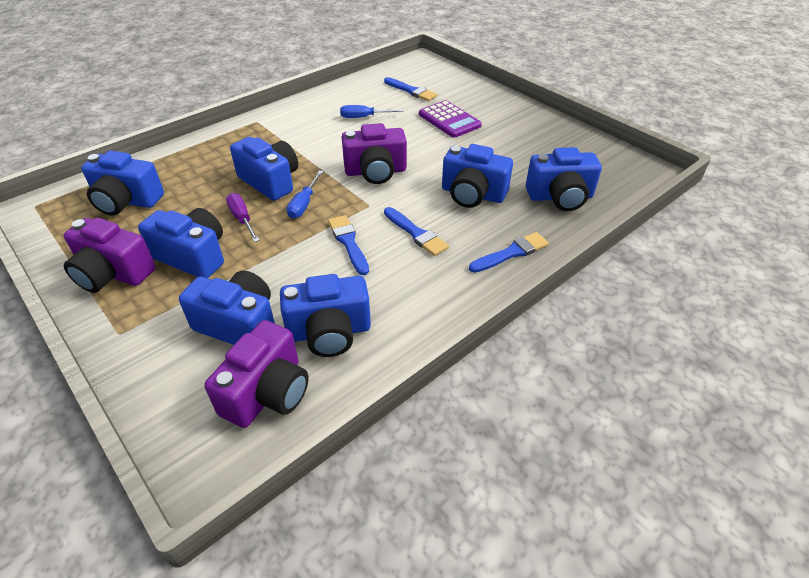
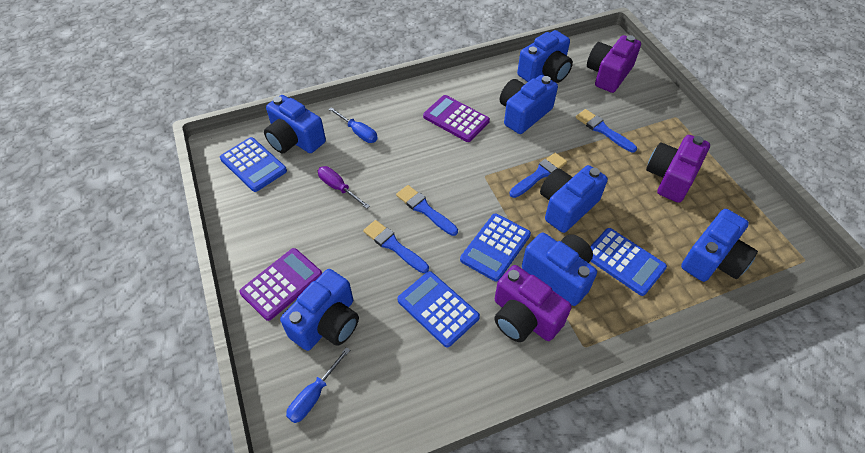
blue calculator: none = 0 -> [220,137,287,192] [397,271,480,347] [460,213,531,282] [590,228,667,296] = 4
purple calculator: [419,100,482,138] = 1 -> [239,248,322,321] [423,95,490,142] = 2

